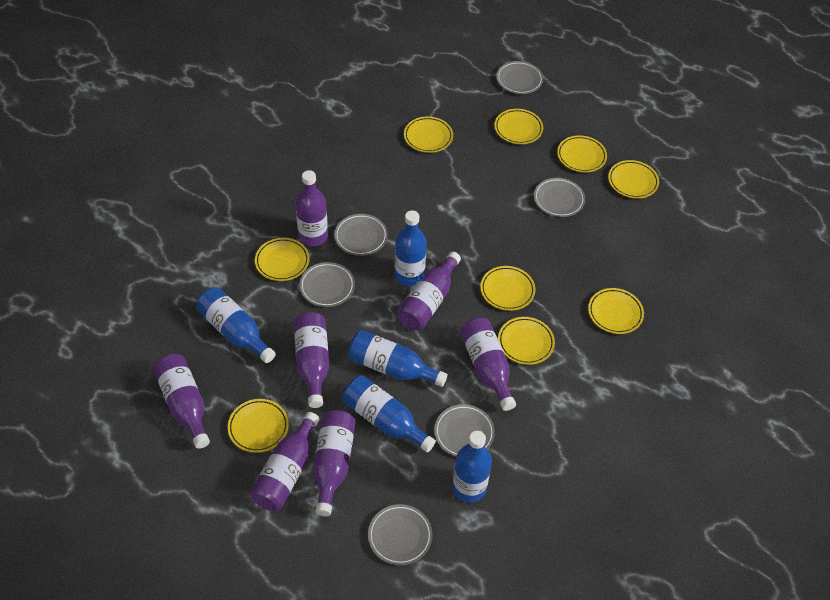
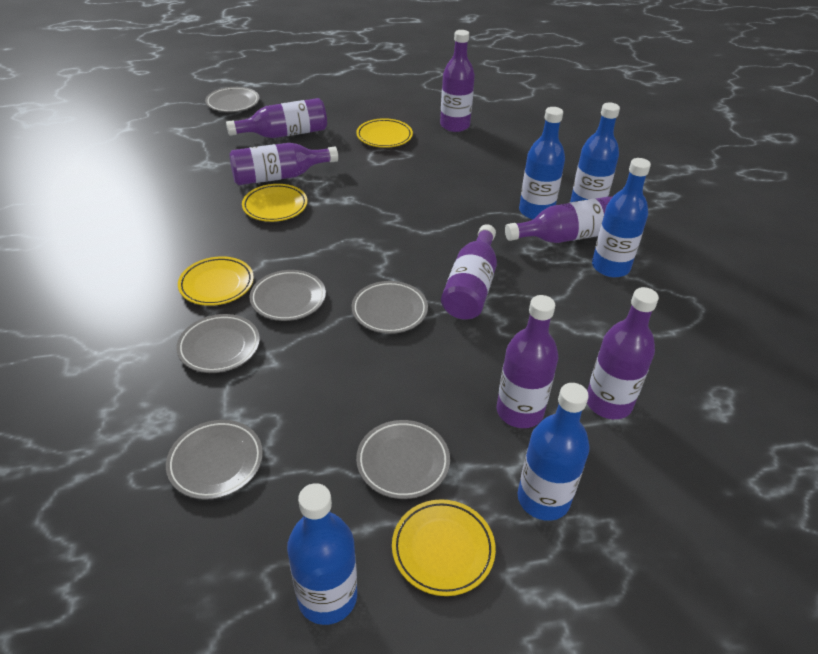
yellow plate: [228,399,289,453] [255,238,309,281] [404,116,453,153] [480,266,535,311] [494,109,543,144] [498,317,555,365] [557,135,607,173] [588,288,644,334] [608,160,659,199] = 9 -> [178,256,254,306] [242,184,307,222] [356,118,413,148] [392,499,496,596] = 4

